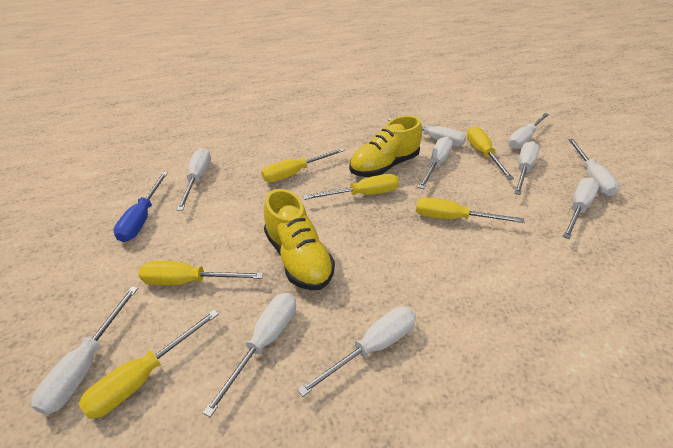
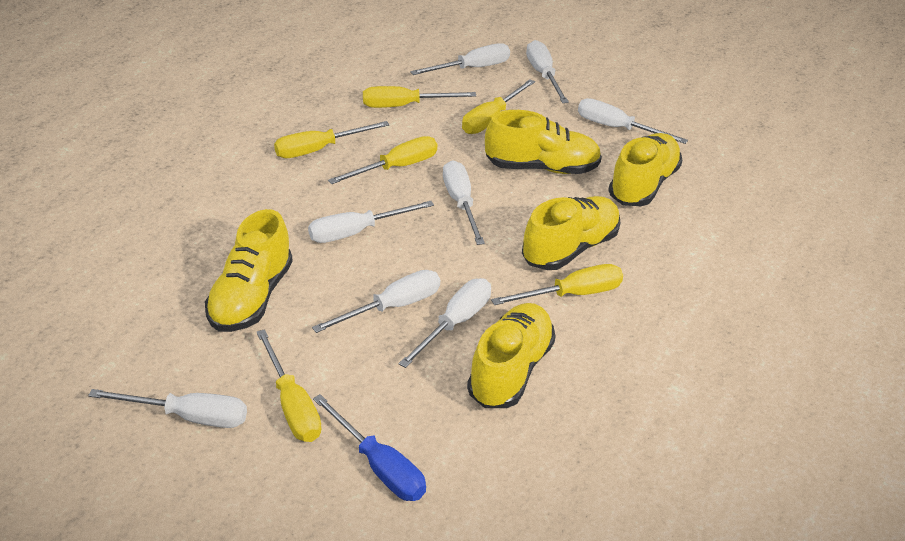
white screwdriver: [31,286,138,415] [177,148,211,211] [203,293,296,417] [297,306,416,397] [388,118,466,147] [418,137,453,189] [508,113,550,149] [514,141,539,195] [563,178,599,239] [568,139,619,196] = 10 -> [88,389,247,428] [308,201,434,243] [312,270,440,333] [398,278,491,368] [410,43,510,75] [443,160,485,245] [526,40,569,103] [578,98,688,144] = 8
yellow shoe: [264,189,335,290] [349,116,422,177] = 2 -> [205,209,292,332] [467,303,556,408] [485,110,602,174] [522,196,621,270] [608,133,682,206] = 5

